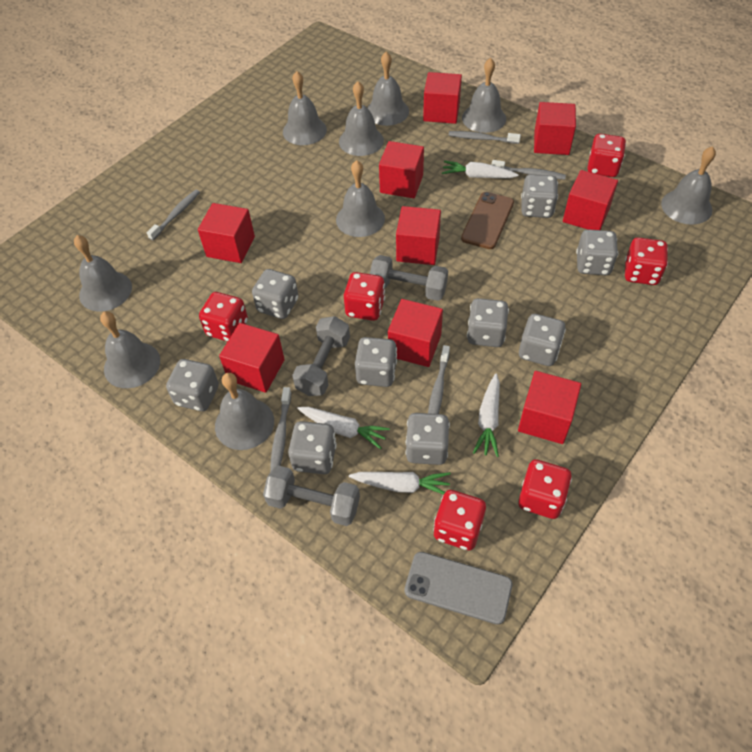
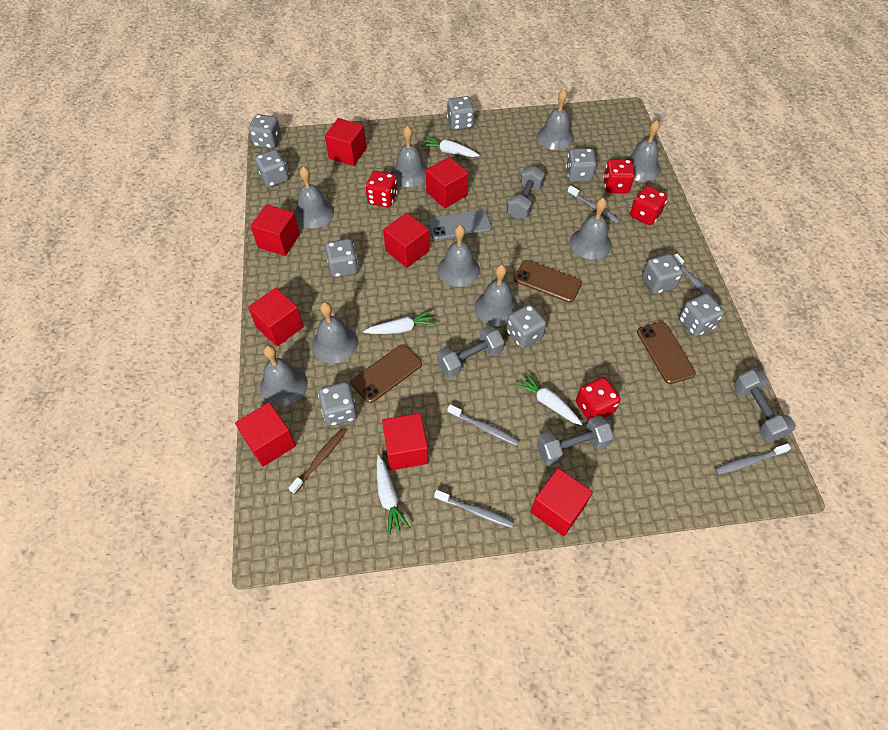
brown phone: [461,192,514,249] = 1 -> [351,345,422,403] [514,260,582,303] [637,322,696,384] = 3
brown toothbrush: none = 0 -> [289,429,346,494] = 1
grey dumbbell: [263,466,360,526] [292,316,350,396] [370,255,448,301] = 3 -> [437,326,504,378] [507,166,545,219] [537,415,613,466] [733,370,796,441] = 4
red cube: [198,203,255,263] [219,323,285,393] [379,141,424,198] [388,299,443,367] [396,206,441,265] [423,72,462,124] [518,371,581,444] [534,102,576,155] [563,170,618,230] = 9 -> [235,402,296,467] [248,288,304,346] [250,204,300,256] [325,118,367,166] [382,413,428,470] [383,213,430,268] [426,157,468,208] [531,468,593,536] = 8
red dice: [199,292,248,342] [344,272,385,321] [433,490,486,550] [518,459,572,519] [587,134,626,177] [625,237,668,285] = 6 -> [366,171,397,207] [576,377,621,421] [603,159,635,193] [630,186,668,225] = 4

